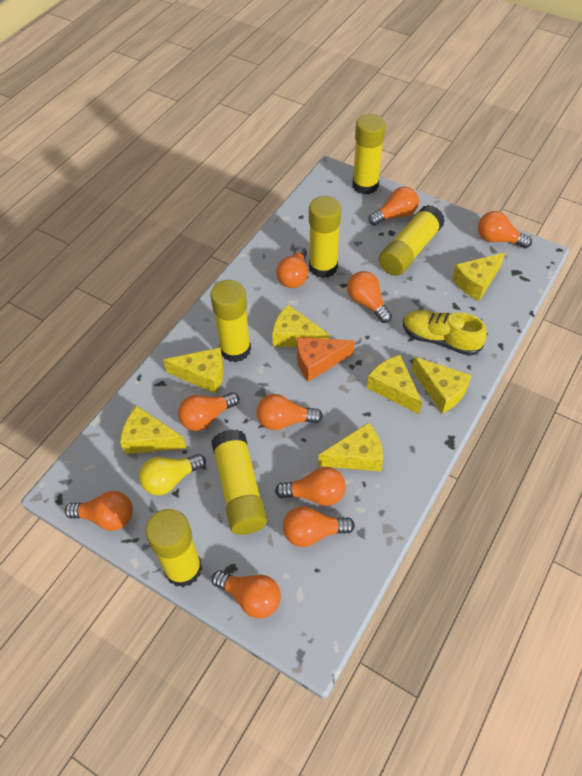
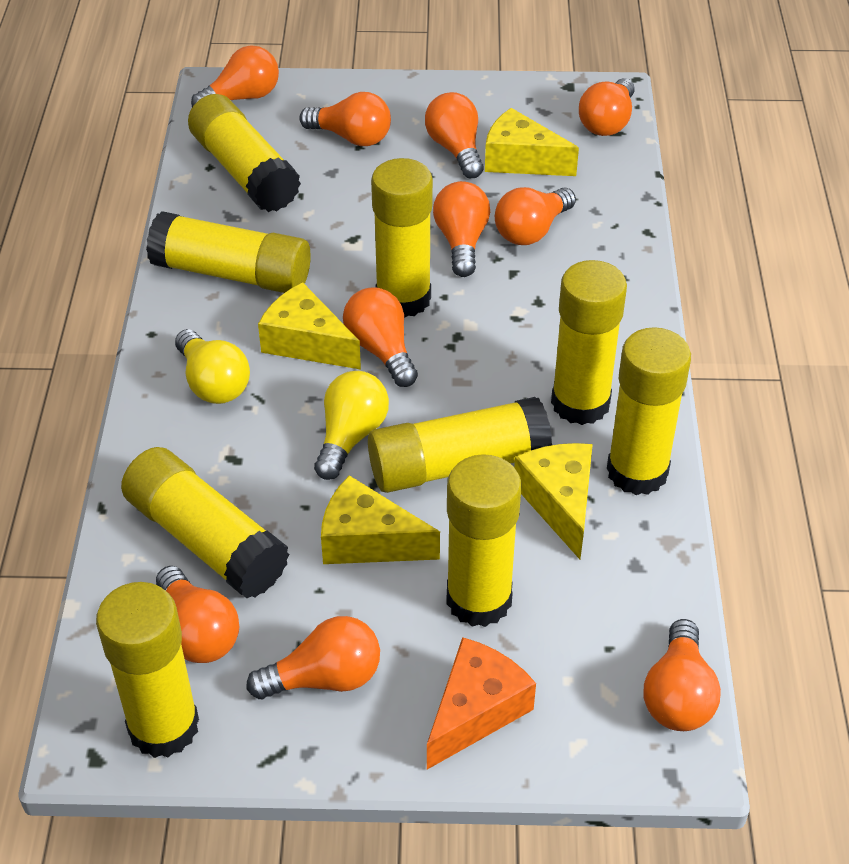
yellow cheese: [120,406,187,454] [163,348,224,394] [272,304,330,347] [318,422,383,471] [367,355,422,414] [411,357,472,414] [452,252,505,301] = 7 -> [258,282,361,370] [321,475,440,564] [485,108,579,176] [514,443,593,559] = 4
yellow glue stick: [145,509,202,587] [210,280,251,362] [211,429,267,535] [309,196,341,278] [352,114,386,195] [379,205,445,276] = 6 -> [96,582,199,758] [121,447,290,598] [146,211,311,293] [188,94,301,212] [368,397,552,493] [371,158,433,318] [446,454,522,627] [551,260,627,425] [607,327,691,495] = 9
yellow light bulb: [139,454,206,495] = 1 -> [175,329,250,404] [314,371,389,480] = 2
yellow shoe: [403,310,487,356] = 1 -> none = 0

